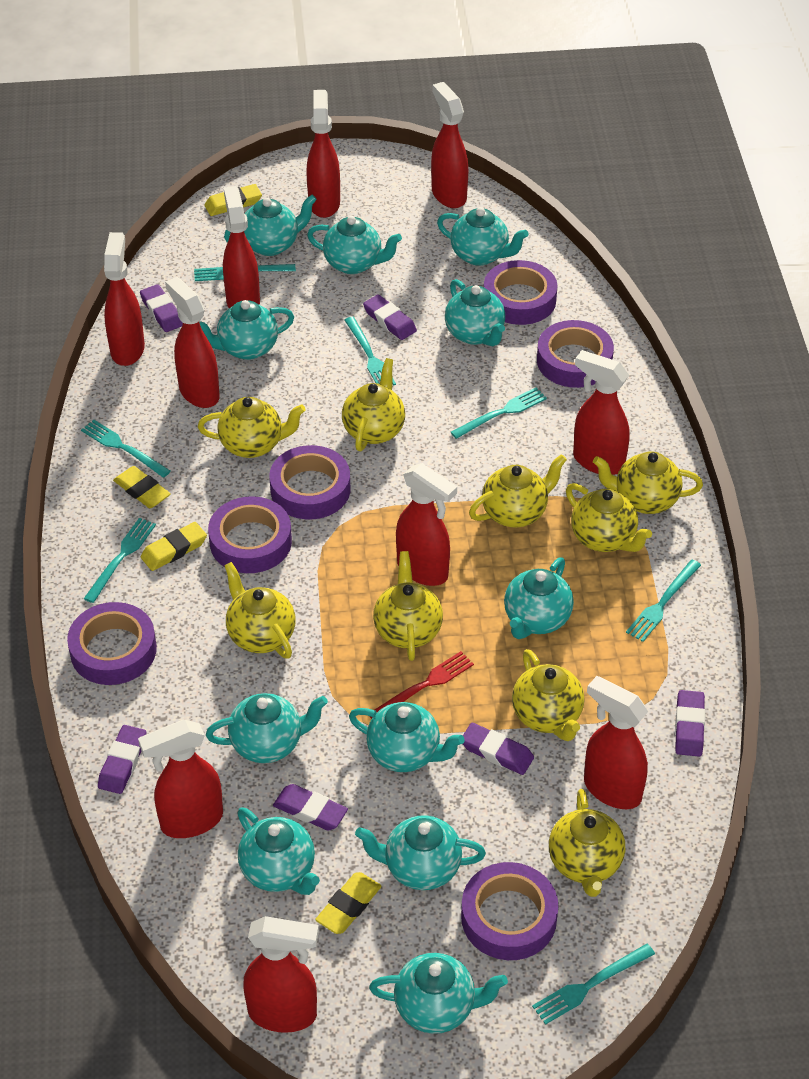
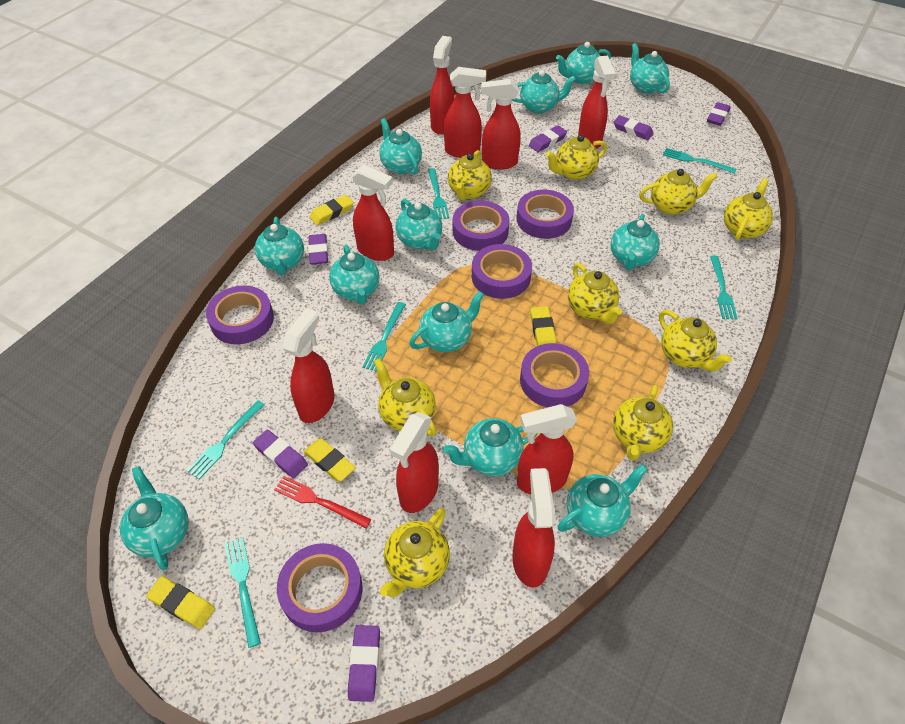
red spray bottle: [104,232,145,366] [138,719,223,838] [165,277,220,408] [223,186,260,308] [243,916,319,1033] [306,90,340,218] [396,463,457,586] [431,82,468,208] [573,350,629,475] [584,676,648,809] = 10 -> [282,308,335,423] [352,165,394,261] [390,412,439,513] [430,36,455,134] [444,67,486,158] [481,79,521,170] [512,468,555,588] [517,404,577,494] [578,56,616,149] = 9
turquoise fork: [81,420,171,478] [84,518,156,603] [194,264,296,281] [344,317,396,386] [451,388,547,439] [532,944,655,1025] [626,560,701,642] = 7 -> [186,400,265,480] [225,537,261,648] [362,302,406,372] [428,168,449,219] [663,148,736,174] [710,256,738,319] = 6
turquoise teapot: [199,300,294,360] [206,693,328,763] [224,195,317,256] [237,807,320,895] [307,216,402,274] [349,702,465,772] [355,815,486,890] [369,953,508,1034] [437,207,528,266] [445,279,505,346] [504,557,574,639] = 11 -> [120,466,189,570] [255,217,304,275] [329,245,380,305] [379,118,422,175] [396,199,442,251] [409,291,484,352] [443,418,538,476] [512,70,576,114] [556,42,611,84] [558,464,648,537] [610,214,660,270] [630,43,670,94] = 12

